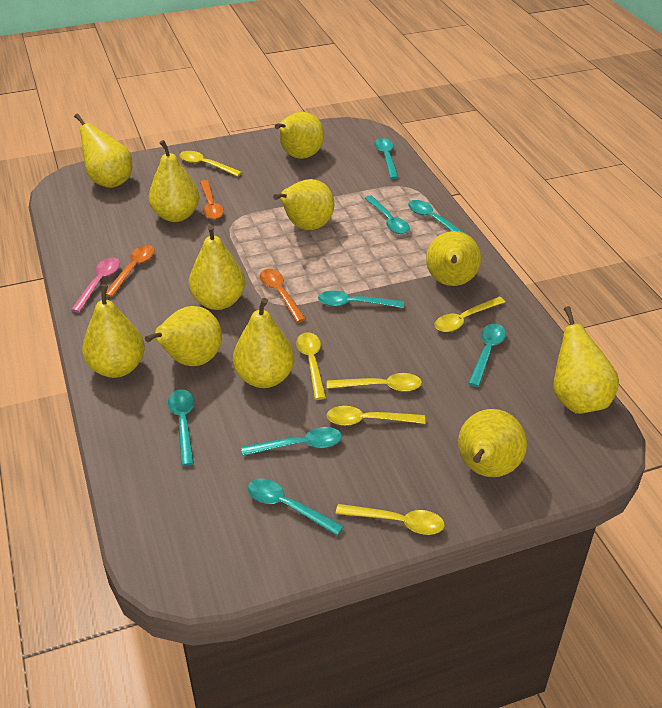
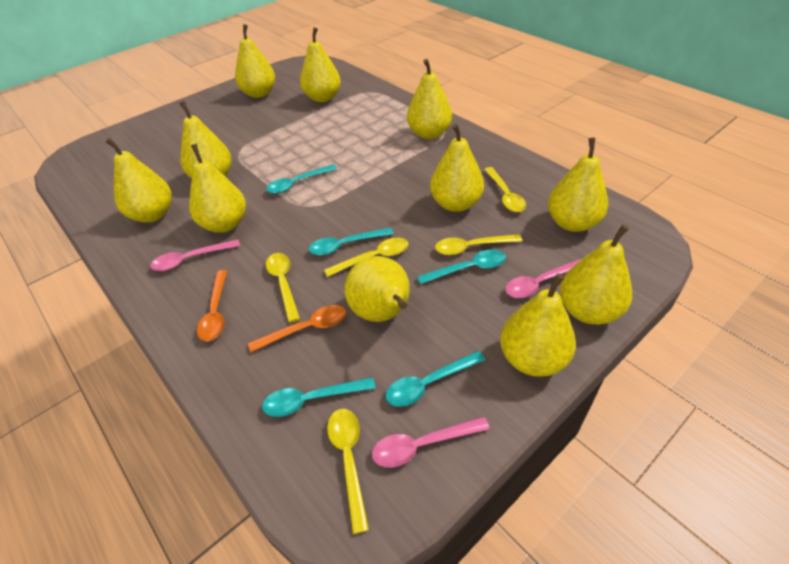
orange spoon: [106,245,155,297] [200,180,224,219] [260,269,306,323] = 3 -> [197,270,227,341] [248,305,346,352] = 2
pink spoon: [71,257,120,312] = 1 -> [150,239,240,271] [372,417,490,468] [505,259,582,298] = 3
turquoise spoon: [168,389,194,466] [241,427,342,456] [248,479,344,535] [318,291,404,308] [365,196,409,234] [374,138,399,179] [408,200,466,234] [468,324,506,387] = 8 -> [262,377,376,417] [266,164,337,194] [309,227,393,255] [385,351,485,407] [417,249,506,284] = 5
yellow spoon: [179,151,242,176] [296,332,326,400] [326,406,425,426] [327,373,422,392] [336,504,445,535] [435,297,505,332] = 6 -> [266,253,300,323] [324,237,409,277] [327,409,369,534] [435,234,522,255] [484,167,526,212] = 5

